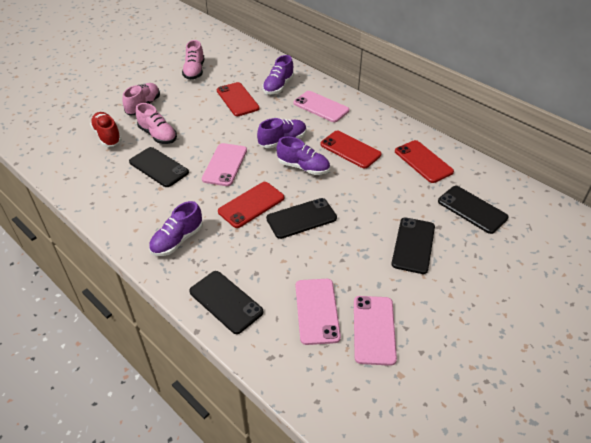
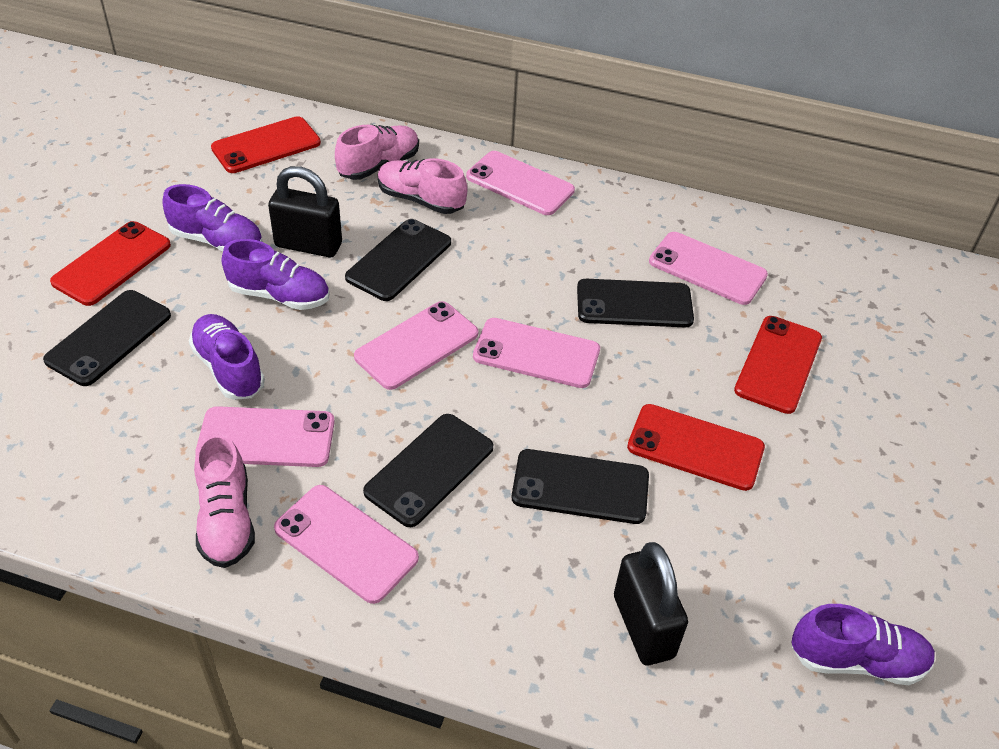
black padlock: none = 0 -> [268,166,342,257] [614,542,688,665] = 2
pink phone: [202,143,247,186] [293,91,349,122] [295,279,341,345] [354,296,397,366] = 4 -> [195,406,335,467] [274,485,419,604] [354,301,478,390] [466,151,575,215] [473,318,600,388] [649,232,768,305] = 6
red shoe: [90,112,122,147] = 1 -> none = 0

